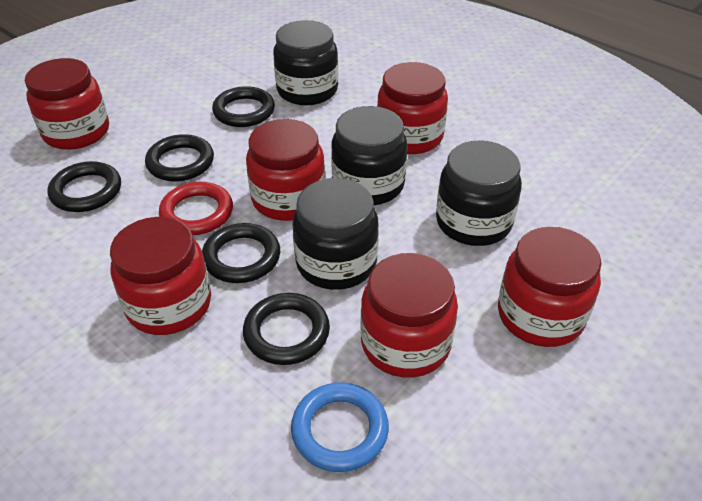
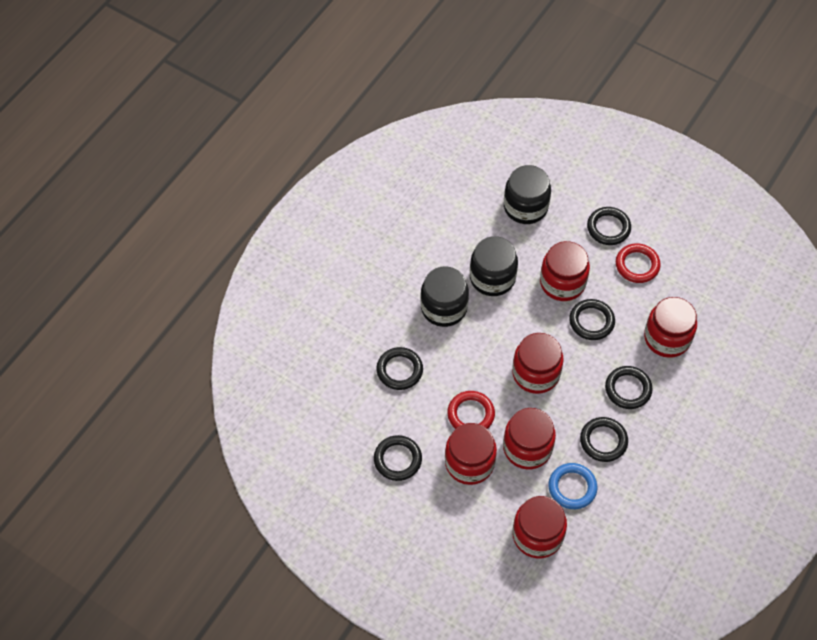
black jar: [273,20,338,105] [293,178,379,290] [331,106,408,205] [436,140,522,246] = 4 -> [421,266,469,327] [470,236,518,296] [504,165,551,224] = 3
black ring: [48,161,121,212] [145,134,214,181] [202,223,280,283] [212,86,275,127] [243,293,330,365] = 5 -> [374,435,422,481] [376,347,423,390] [569,299,615,340] [580,417,628,462] [587,207,631,245] [605,366,653,409] = 6
red ring: [159,182,233,235] = 1 -> [447,391,495,429] [616,243,661,283] = 2

